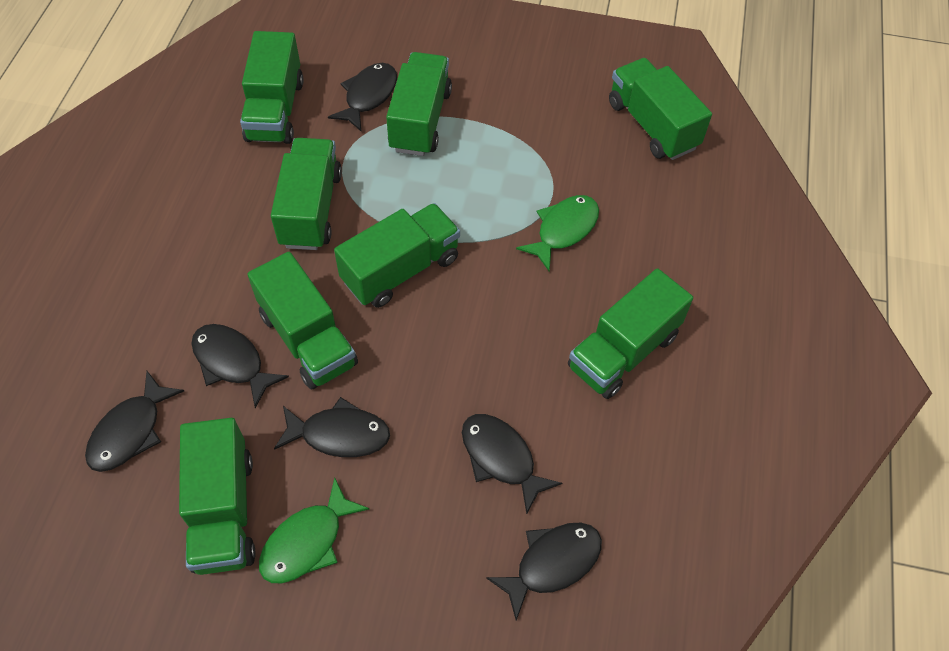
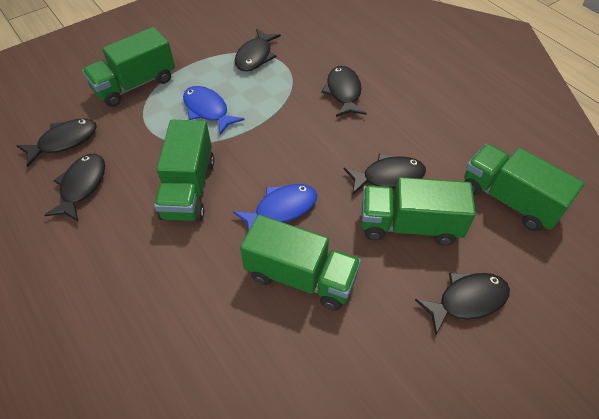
blue fish: none = 0 -> [183,86,245,135] [233,184,317,231] = 2
green fish: [259,478,369,583] [516,195,599,271] = 2 -> none = 0
green truck: [179,418,256,575] [240,31,304,144] [247,252,358,390] [271,138,342,250] [334,203,460,308] [386,52,452,156] [568,268,693,399] [609,58,712,160] = 8 -> [82,27,175,107] [154,120,214,221] [240,215,361,311] [361,177,476,246] [464,144,585,231] = 5

